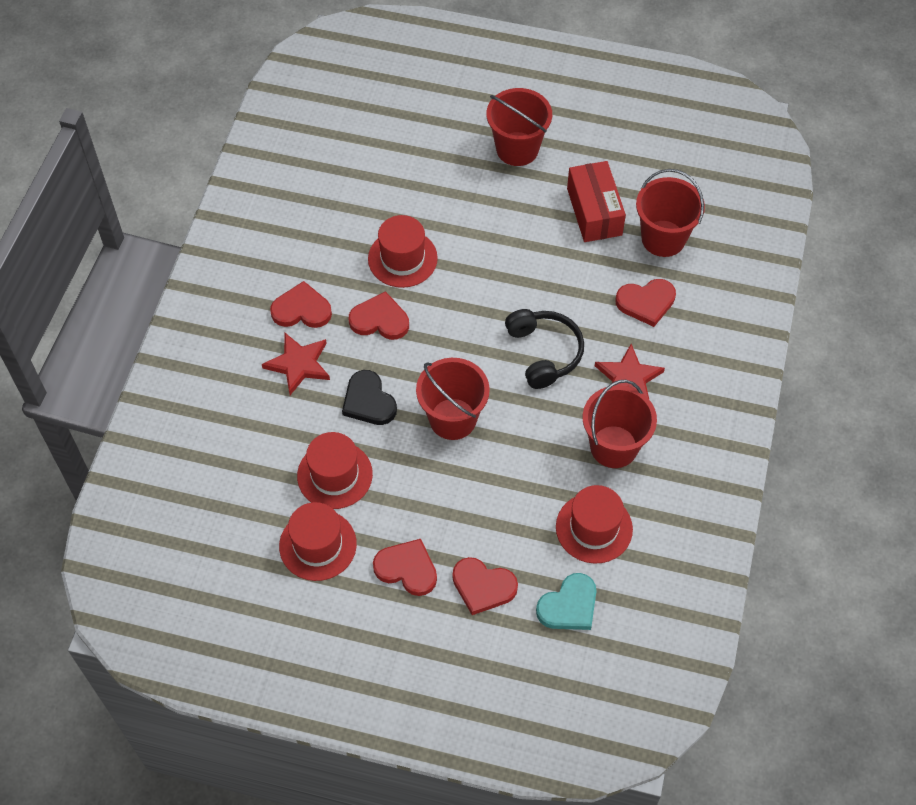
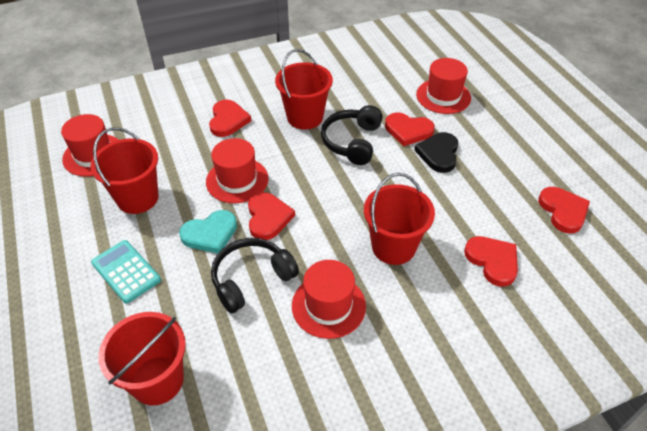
black headphones: [505,309,584,389] = 1 -> [211,238,299,313] [321,105,383,165] = 2
red box: [567,161,626,242] = 1 -> none = 0
red star: [262,333,330,395] [595,344,665,399] = 2 -> none = 0
turquoise calculator: none = 0 -> [91,240,161,303] = 1

